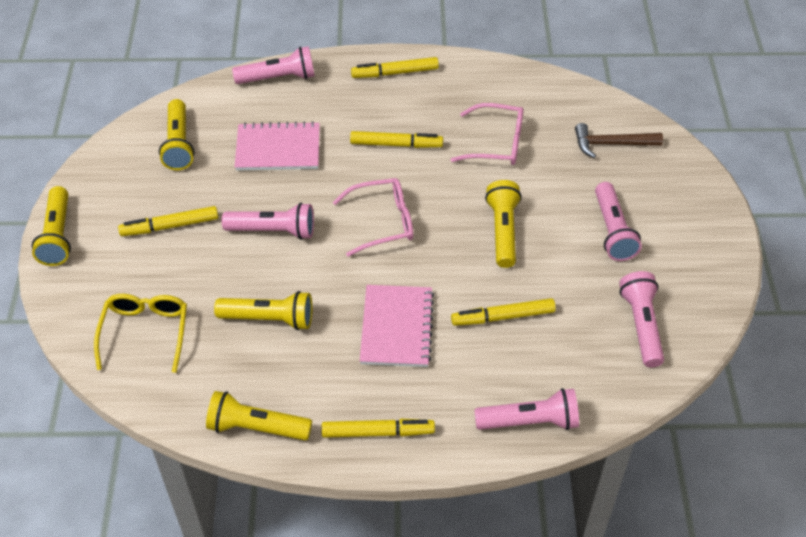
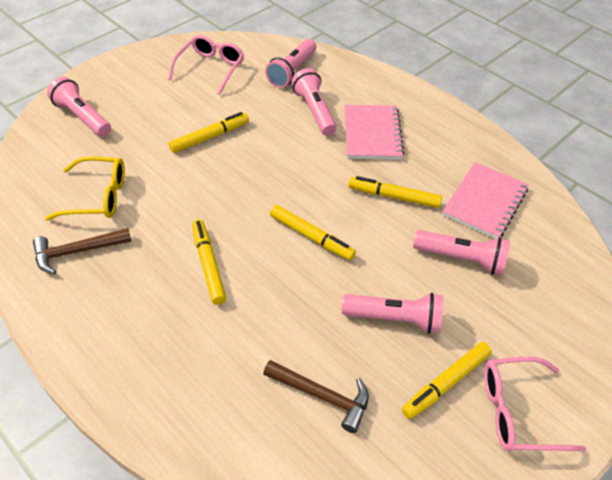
brown hammer: [575,123,663,158] = 1 -> [33,228,131,274] [263,360,369,433] = 2
yellow flashlight: [32,186,71,266] [159,99,195,170] [206,391,312,440] [214,291,312,330] [485,180,522,268] = 5 -> none = 0

